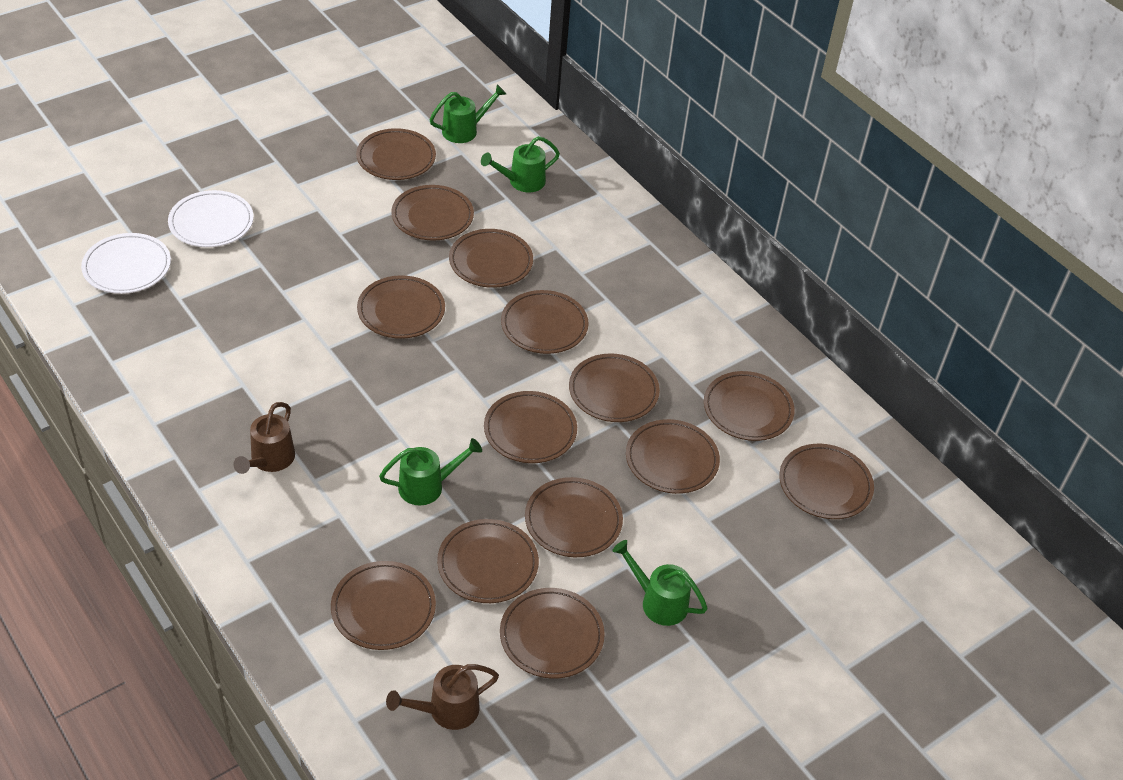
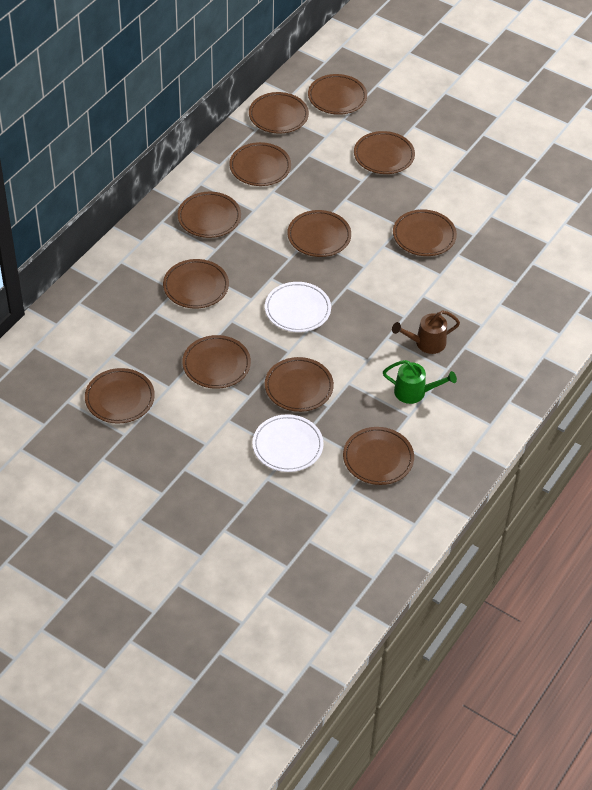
brown plate: [331,561,436,650] [356,128,436,180] [357,275,445,339] [391,185,474,241] [437,519,539,603] [449,229,533,288] [484,391,577,463] [500,588,605,679] [501,290,588,354] [525,477,623,557] [569,353,660,422] [626,419,720,494] [704,371,795,441] [779,444,874,519] = 14 -> [85,368,155,424] [163,259,229,309] [177,192,241,238] [182,335,251,389] [229,142,291,186] [249,92,309,134] [265,357,334,412] [287,210,351,257] [308,74,367,115] [343,427,414,485] [354,131,415,174] [393,209,457,256] = 12
brown watering can: [233,402,295,474] [386,664,499,730] = 2 -> [392,310,460,354] = 1
green watering can: [379,438,482,506] [429,84,506,143] [481,136,560,192] [612,540,708,626] = 4 -> [383,360,457,404] = 1

